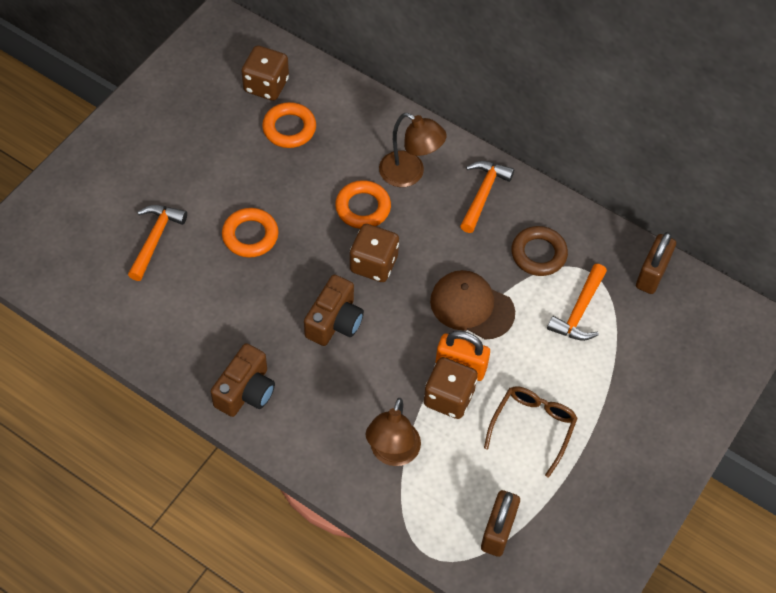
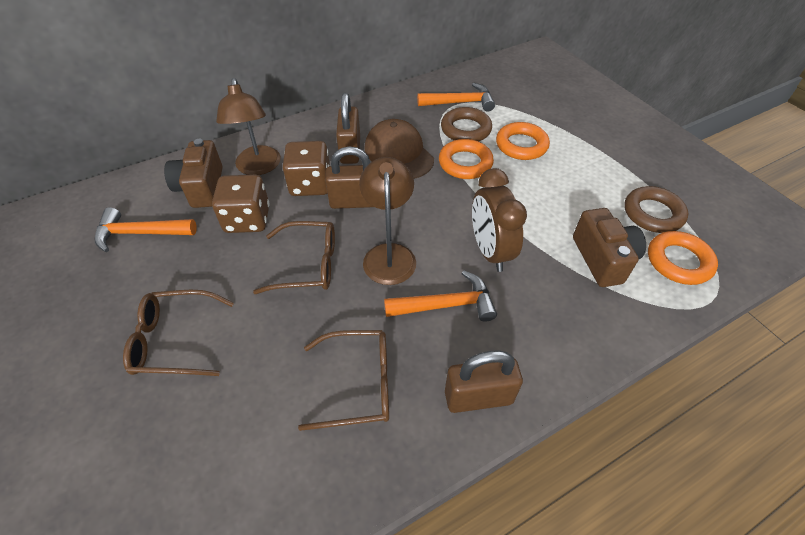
brown clock: none = 0 -> [472,168,527,272] = 1
brown dice: [242,45,289,101] [350,224,399,282] [424,357,478,419] = 3 -> [212,175,270,233] [283,141,330,196] = 2
brown glasses: [484,386,578,478] = 1 -> [123,290,234,376] [253,221,335,294] [298,330,389,431] = 3
brown padlock: [481,490,520,557] [636,232,676,294] = 2 -> [325,146,374,209] [336,93,360,164] [445,350,523,413] = 3
brown ring: [511,226,568,276] = 1 -> [441,107,492,142] [624,186,688,233] = 2
orange padlock: [435,331,490,381] = 1 -> none = 0

